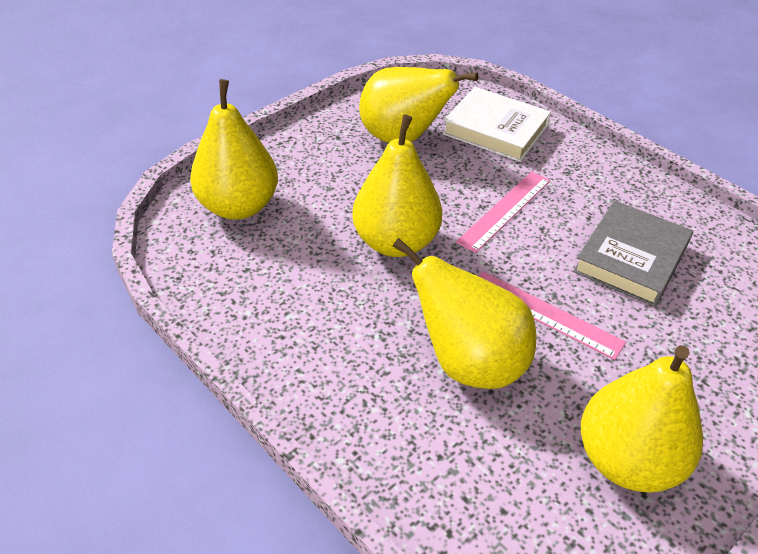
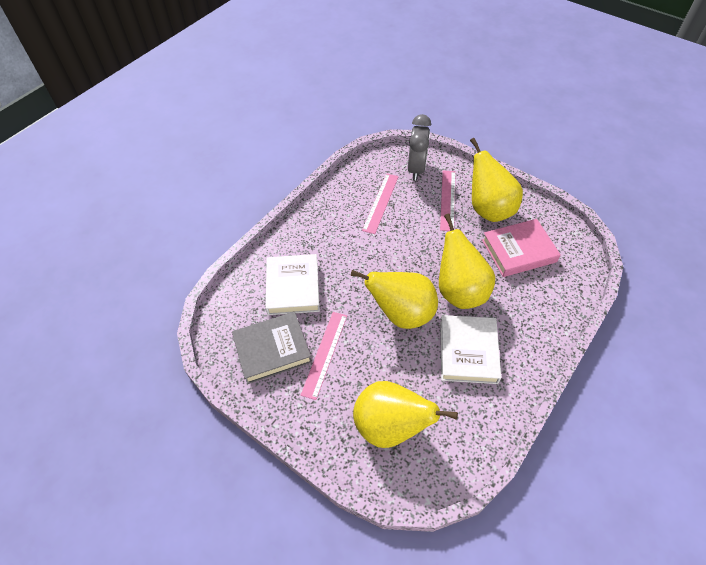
grey clock: none = 0 -> [408,114,431,180] = 1
pink book: none = 0 -> [482,219,561,277] = 1
pink ruler: [456,172,550,253] [479,271,626,360] = 2 -> [301,312,347,400] [362,173,399,234] [440,170,456,231] = 3
white book: [443,87,551,162] = 1 -> [266,254,320,315] [440,315,501,384] = 2
yellow pear: [190,79,278,220] [352,114,442,257] [359,67,478,143] [392,238,537,389] [581,345,703,493] = 5 -> [351,270,438,329] [353,381,458,448] [439,213,495,309] [470,138,523,222] = 4

